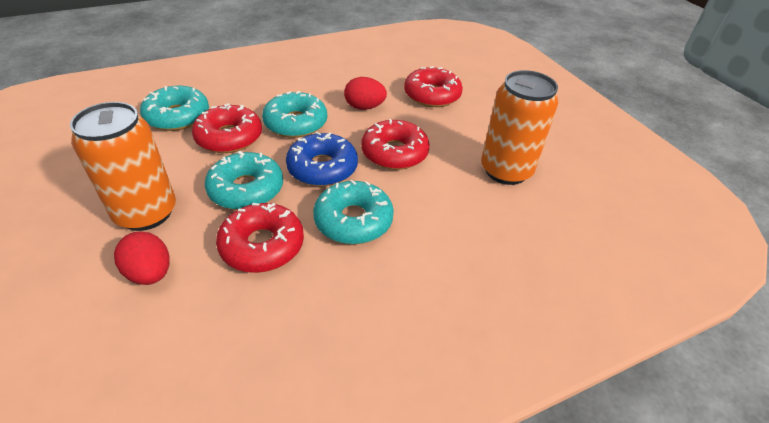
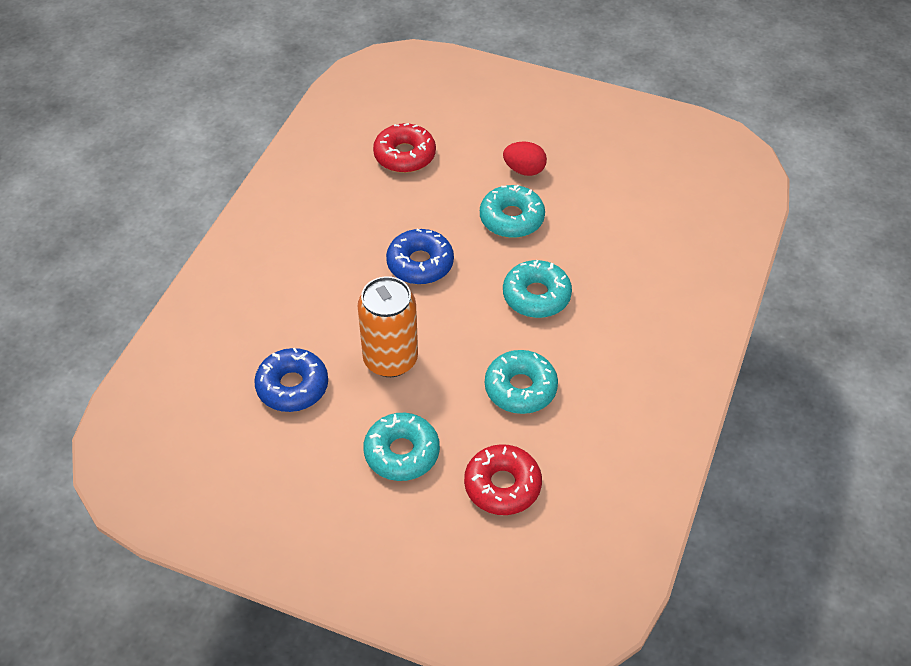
blue donut: [286,132,358,186] = 1 -> [254,348,328,412] [386,229,454,285] = 2
orange can: [70,102,176,231] [481,70,558,185] = 2 -> [358,276,418,377] = 1
red donut: [192,103,262,153] [216,203,304,273] [361,119,430,170] [404,66,463,107] = 4 -> [373,123,436,173] [464,444,542,515] = 2
red egg: [114,231,170,285] [344,77,387,110] = 2 -> [503,141,547,176] = 1

